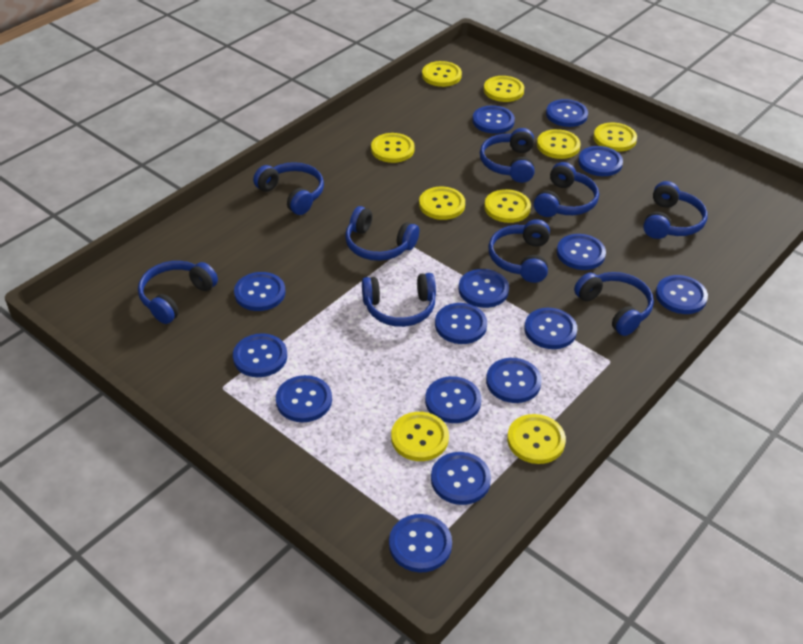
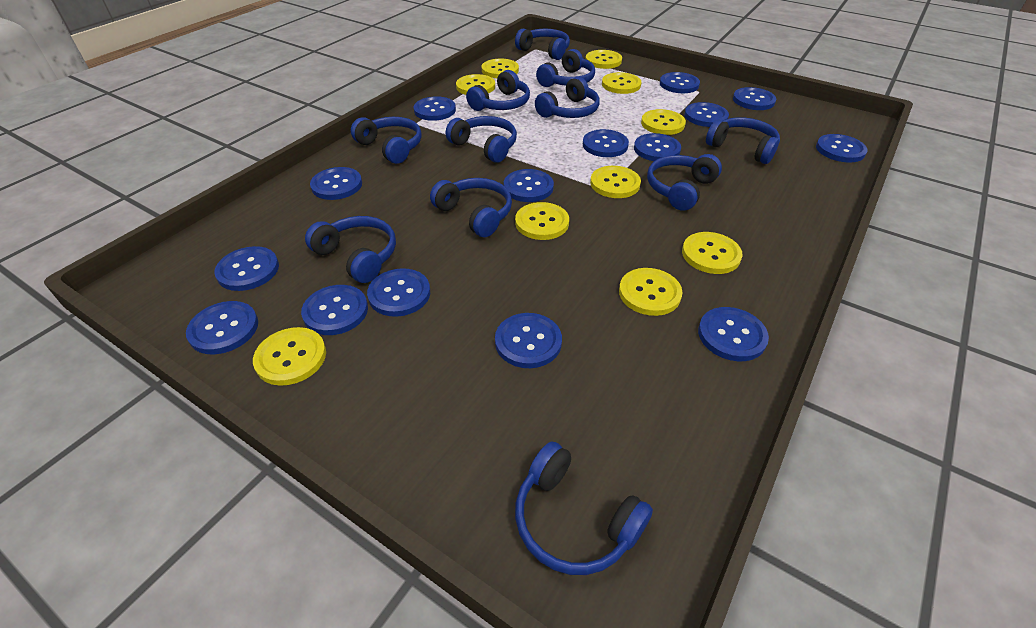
blue headphones: [138,261,218,324] [253,162,324,215] [345,206,419,261] [362,273,436,327] [480,128,535,183] [488,219,550,283] [534,162,599,217] [574,272,654,336] [643,181,708,239] = 9 -> [305,216,396,283] [351,117,422,164] [430,178,512,237] [446,116,517,163] [466,70,530,111] [515,29,570,60] [515,442,653,575] [535,77,600,118] [536,49,595,87] [647,154,722,211] [706,117,780,164] = 11
yellow button: [371,133,415,163] [391,412,449,461] [419,187,465,220] [422,61,462,87] [484,76,524,102] [484,189,531,223] [507,414,566,464] [537,129,581,159] [594,123,637,152] = 9 -> [253,327,326,386] [456,74,495,95] [482,58,519,78] [515,202,569,240] [586,50,622,69] [590,166,641,198] [602,72,641,94] [619,268,683,316] [641,109,686,135] [682,232,743,274] = 10

